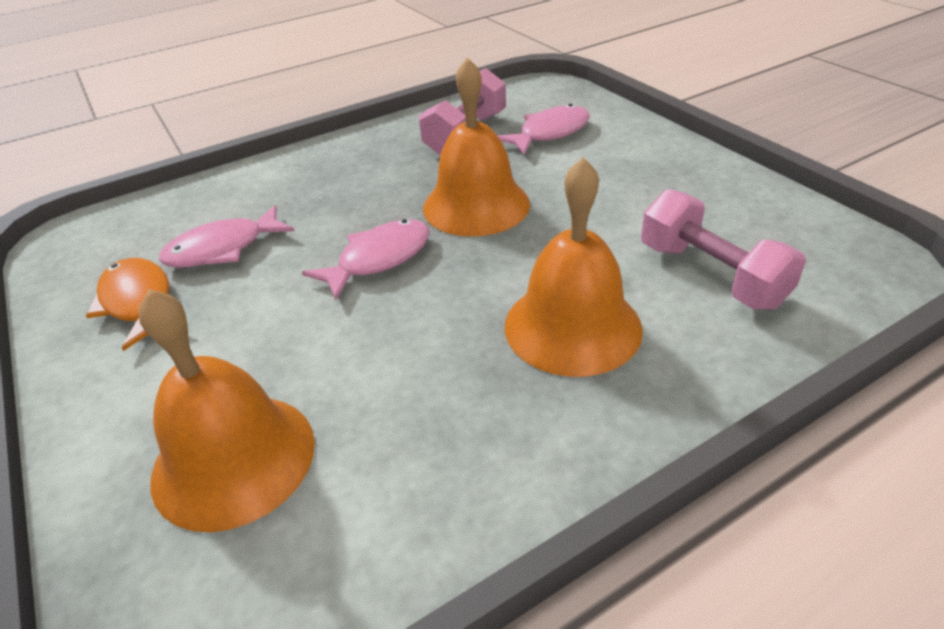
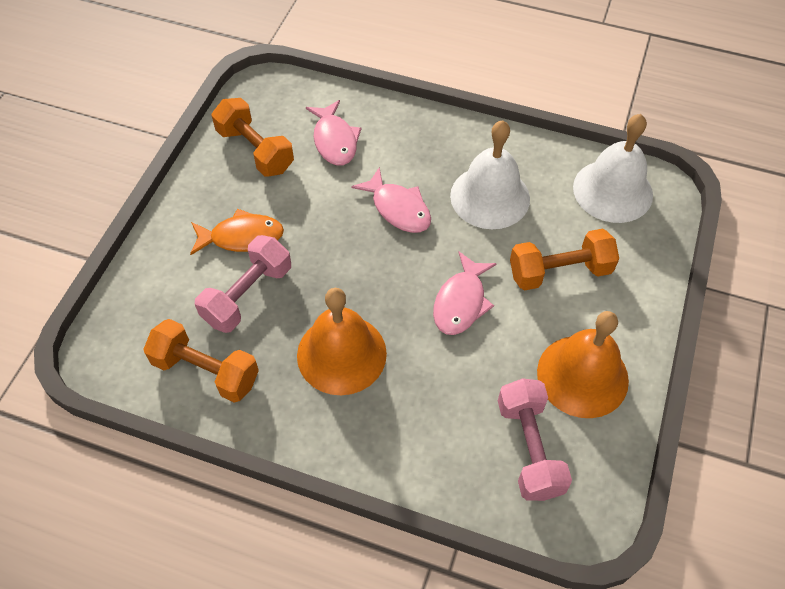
orange bell: [139,289,315,532] [423,57,530,237] [505,157,643,377] = 3 -> [297,288,387,395] [537,311,629,418] = 2
orange dumbbell: none = 0 -> [143,319,259,403] [211,98,294,177] [510,229,619,290] = 3
white bell: none = 0 -> [450,120,530,229] [573,114,653,223] = 2

